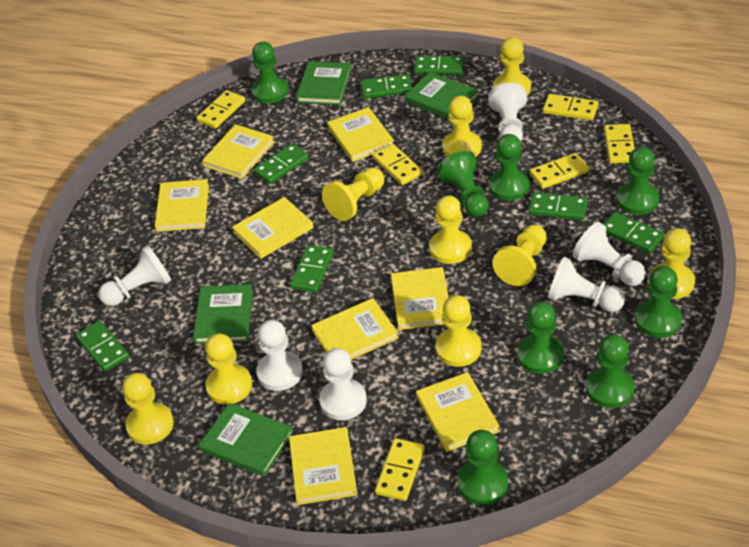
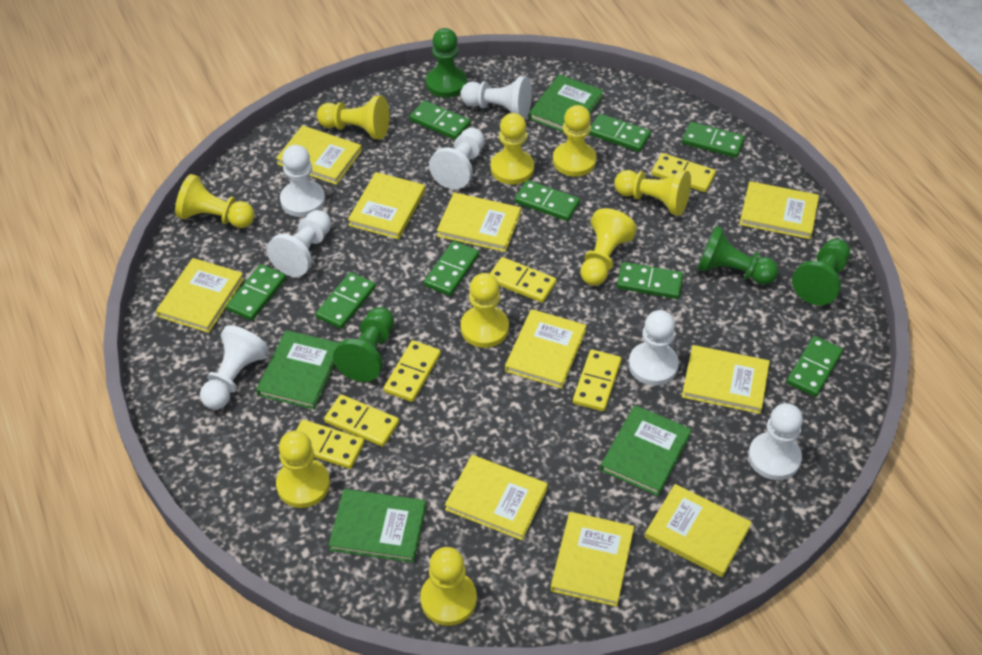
green domino: [76,321,129,372] [254,144,309,184] [290,245,334,293] [361,74,412,99] [414,56,464,75] [529,192,588,220] [603,212,664,253] = 7 -> [226,264,286,321] [315,272,376,329] [409,101,471,140] [424,241,479,296] [515,180,580,221] [589,114,651,152] [617,262,684,299] [682,122,745,158] [787,336,843,397] = 9
green pawn: [251,42,288,104] [437,151,489,217] [458,430,508,505] [489,134,530,201] [517,301,564,374] [586,334,635,408] [617,147,659,215] [635,266,682,338] = 8 -> [333,307,394,382] [426,28,467,98] [697,226,779,285] [792,239,850,305] = 4
white pawn: [99,245,171,306] [256,320,303,391] [319,348,367,420] [488,83,527,142] [548,257,625,312] [573,222,646,286] = 6 -> [200,325,269,409] [267,210,331,277] [280,145,325,217] [429,128,485,189] [460,76,532,119] [629,310,679,386] [748,403,803,480] = 7
yellow book: [155,179,209,232] [202,124,275,179] [232,197,314,259] [289,427,357,505] [311,298,399,360] [327,107,394,162] [391,267,449,330] [416,372,500,452] = 8 -> [156,258,244,333] [276,125,362,185] [348,172,425,239] [437,193,521,252] [445,455,548,540] [505,309,586,389] [550,512,634,607] [645,484,752,577] [682,345,770,414] [739,181,819,239] = 10

